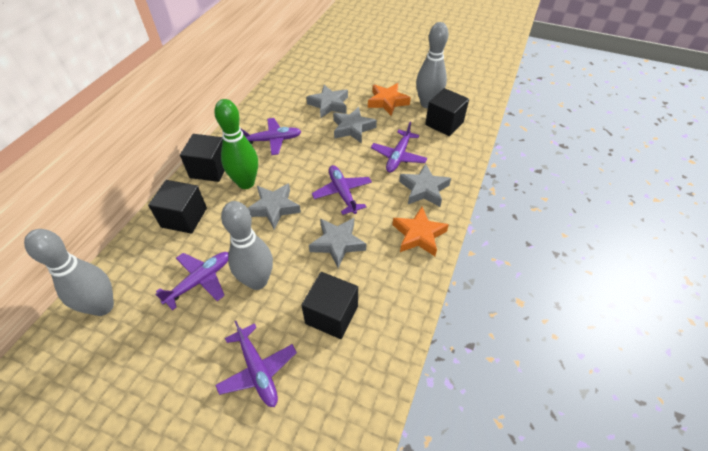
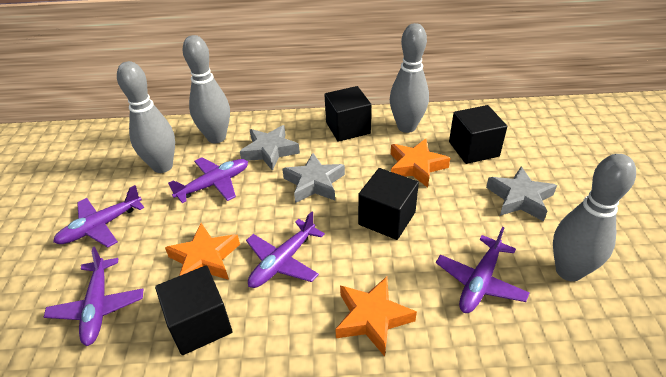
green bowling pin: [214,99,258,189] = 1 -> none = 0
grey bowling pin: [24,229,114,316] [221,201,273,290] [416,22,449,108] = 3 -> [117,61,175,173] [183,35,230,143] [390,23,429,133] [553,154,636,281] = 4
grey star: [248,183,301,229] [306,85,348,118] [309,218,366,268] [333,107,377,143] [399,164,451,207] = 5 -> [240,125,300,171] [282,153,345,203] [486,166,557,221] = 3
orange star: [368,83,411,116] [393,207,449,256] = 2 -> [165,223,240,280] [335,277,417,357] [391,139,450,188] = 3

